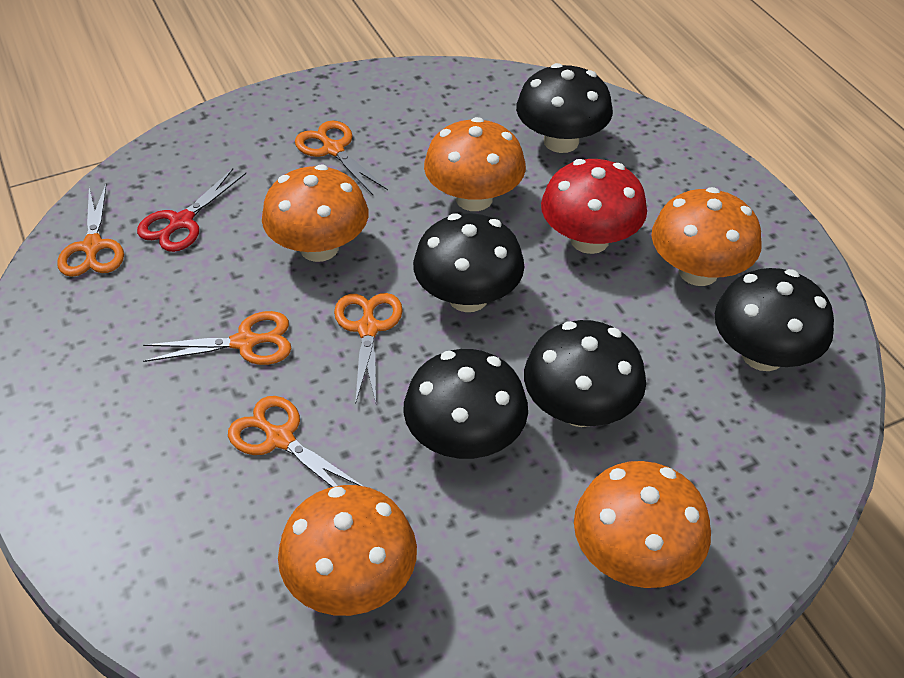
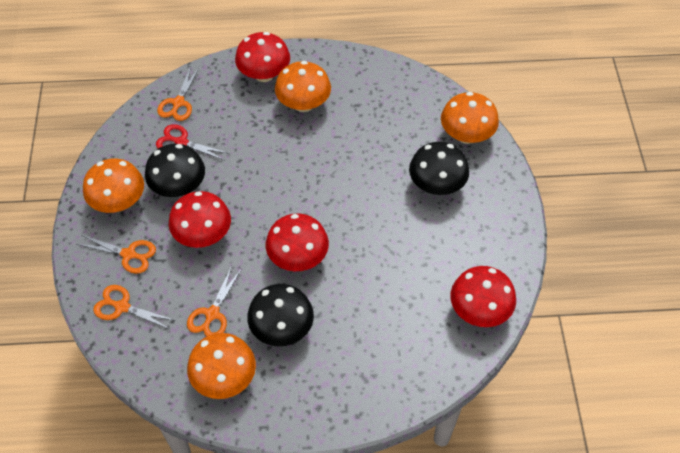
black mushroom: [403,349,528,459] [413,213,525,312] [516,63,613,153] [524,320,646,427] [715,268,834,371] = 5 -> [145,144,205,197] [247,284,314,346] [409,142,469,195] = 3
orange mushroom: [262,165,368,262] [278,485,417,616] [424,117,526,211] [574,461,711,588] [651,187,761,286] = 5 -> [83,158,144,213] [187,333,256,399] [275,61,331,112] [441,92,499,144] = 4
orange scissors: [57,184,124,277] [143,311,292,365] [228,396,363,487] [295,121,388,195] [334,293,403,405] = 5 -> [77,235,156,274] [93,285,176,330] [157,66,200,121] [187,266,241,337] = 4
red mushroom: [541,159,647,254] = 1 -> [169,191,231,248] [235,32,290,82] [266,213,329,271] [451,266,516,327] = 4

